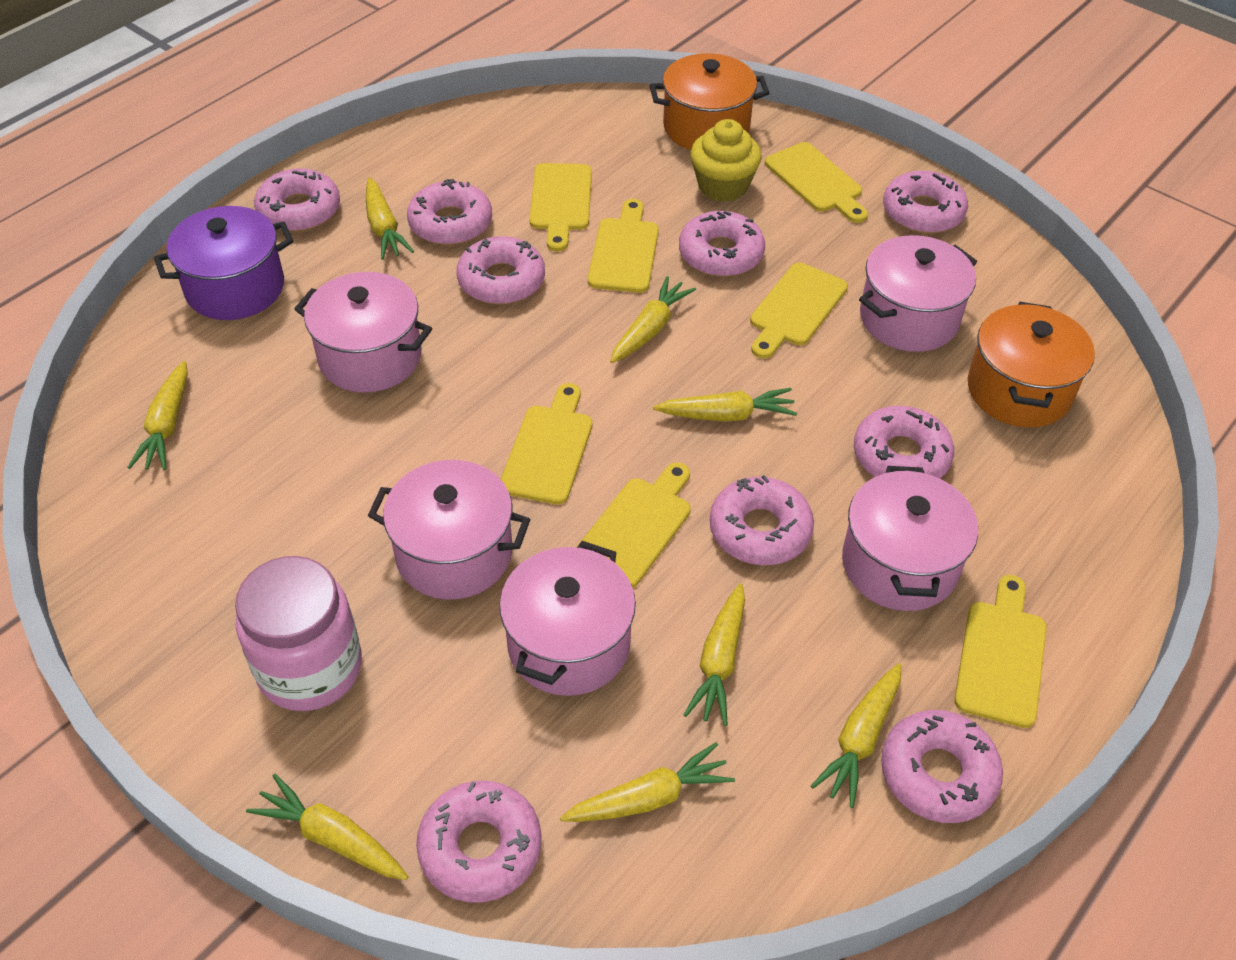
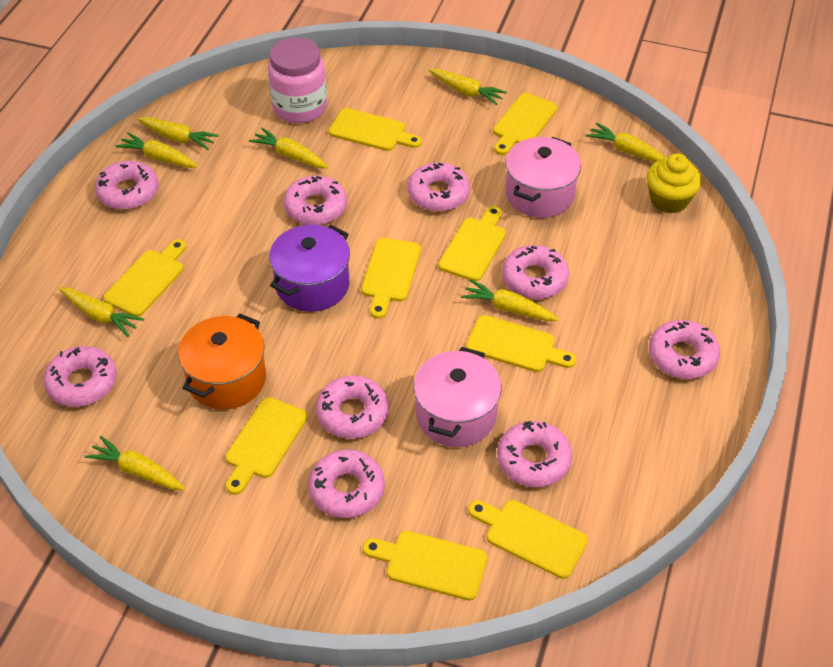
orange pot: [650,53,769,150] [968,302,1095,428] = 2 -> [178,313,266,410] = 1
pink pot: [294,272,432,393] [368,460,530,600] [499,541,636,696] [842,466,978,611] [859,235,977,352] = 5 -> [414,347,502,447] [505,137,581,218] = 2
yellow cutting board: [501,383,593,505] [530,163,592,252] [576,462,691,588] [588,199,659,293] [750,263,848,359] [765,142,868,223] [954,575,1047,728] = 7 -> [103,239,186,317] [226,397,308,495] [328,108,422,151] [361,238,421,319] [363,531,488,601] [438,206,506,281] [466,315,576,372] [468,500,588,579] [493,93,558,155] = 9

